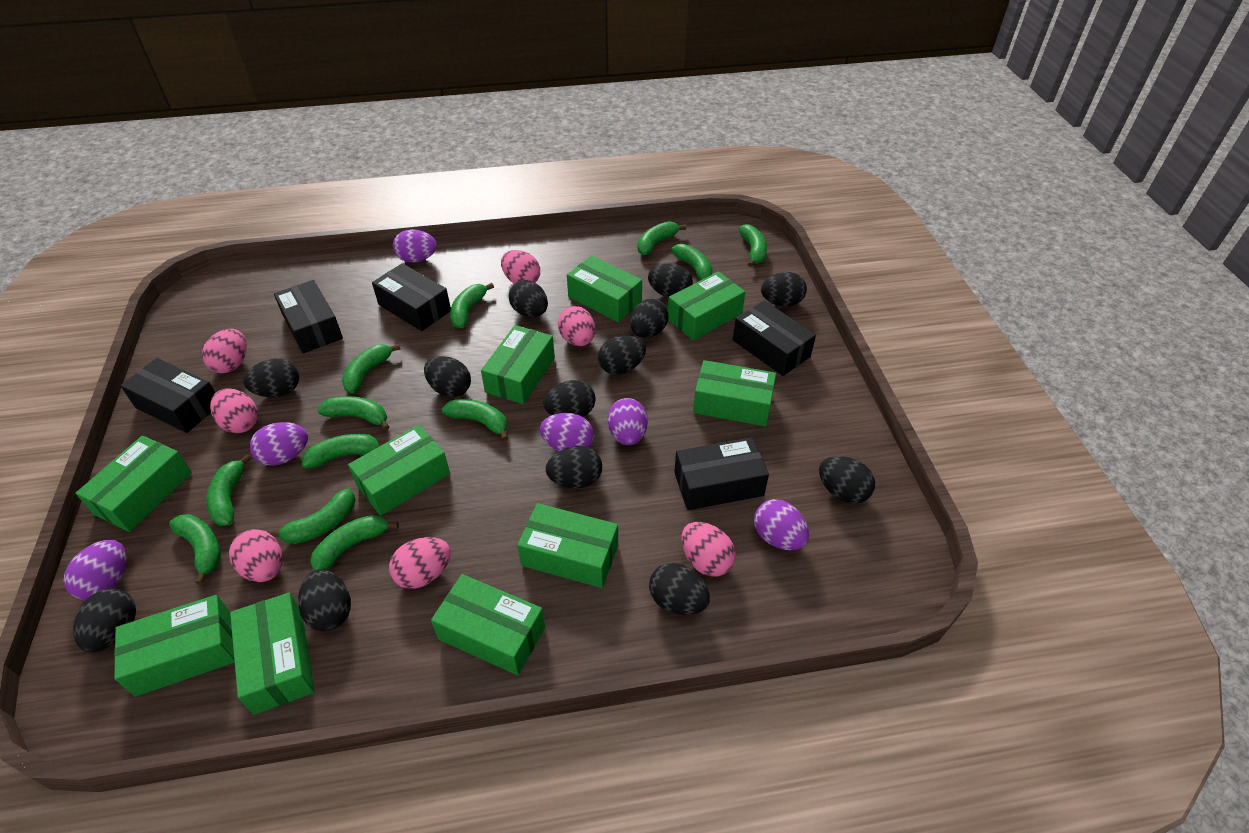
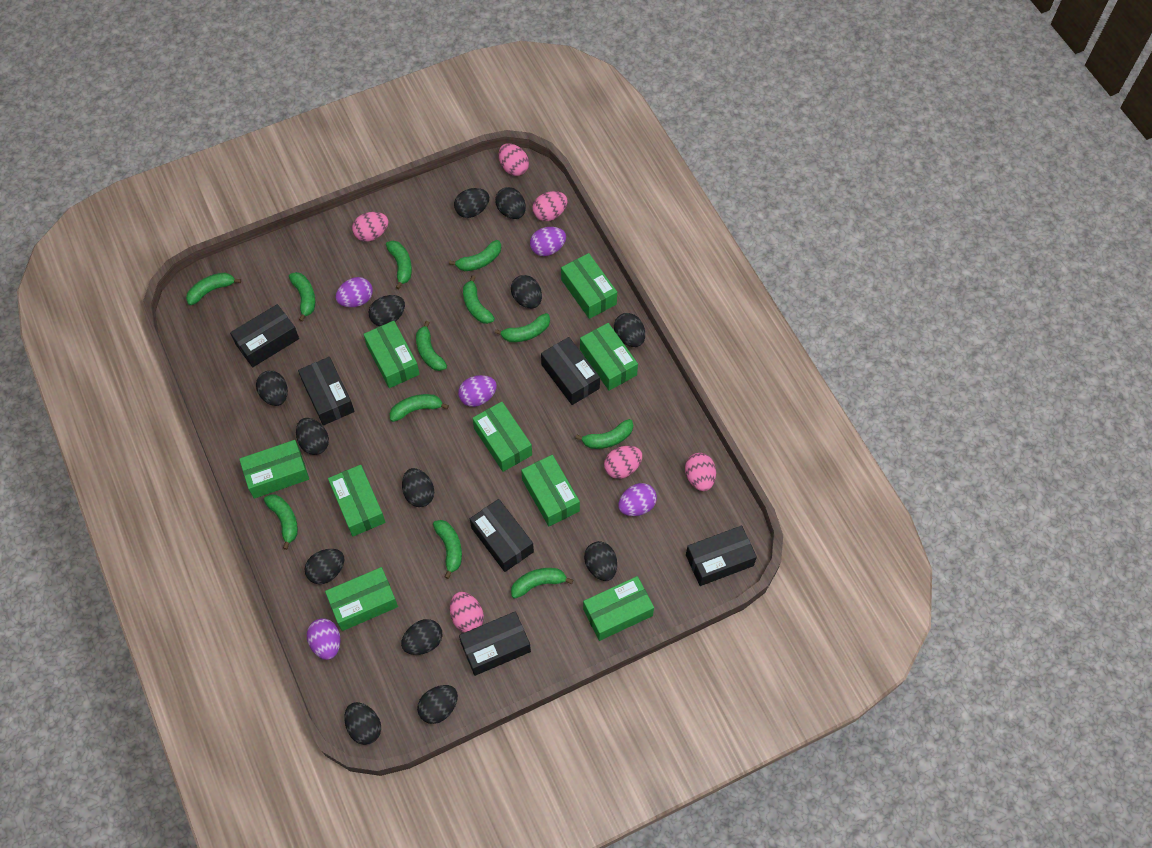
black box: [120,358,215,433] [274,280,343,354] [372,263,451,331] [674,437,769,510] [733,300,816,376] = 5 -> [230,304,299,367] [298,357,355,425] [459,611,531,676] [470,499,534,572] [541,337,600,405] [686,526,757,586] = 6
green box: [75,435,192,532] [114,595,235,697] [230,593,315,715] [348,425,450,516] [431,574,545,675] [481,325,555,404] [517,503,618,588] [567,256,642,322] [668,272,745,340] [693,360,776,427] = 10 -> [239,440,309,499] [325,567,398,631] [328,465,386,537] [363,321,420,388] [472,402,532,472] [521,455,580,526] [561,253,617,319] [580,323,638,391] [583,576,654,641] = 9
pink egg: [202,329,247,373] [210,388,258,433] [229,529,283,582] [389,537,451,589] [501,250,540,284] [558,306,595,346] [682,522,736,577] = 7 -> [352,212,388,242] [450,592,484,633] [499,143,529,176] [533,191,567,221] [604,446,642,479] [685,453,716,491] = 6
purple egg: [64,540,127,600] [250,422,308,466] [393,229,437,263] [540,413,594,451] [607,398,648,445] [754,499,809,550] = 6 -> [307,618,340,660] [336,277,373,307] [458,375,497,407] [530,227,566,256] [618,483,657,516] = 5

